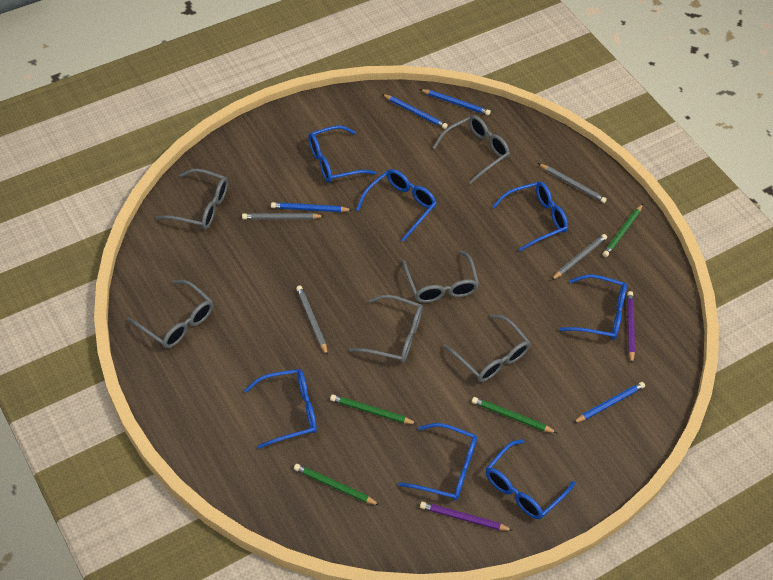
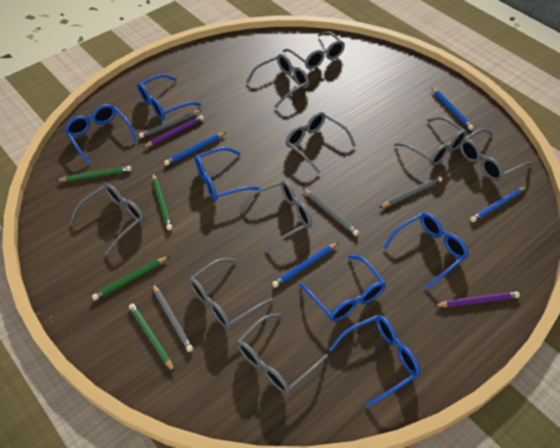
blue glasses: [244,369,317,449] [308,125,377,183] [356,169,437,242] [398,423,477,501] [486,439,575,519] [492,181,568,251] [559,274,627,340] = 7 -> [65,104,137,164] [137,74,201,119] [194,147,261,201] [299,255,386,322] [329,315,420,408] [383,212,469,289] = 6
grey glasses: [127,280,213,348] [156,169,228,229] [349,295,423,363] [402,251,479,303] [433,115,510,184] [443,314,531,382] = 6 -> [70,184,145,255] [189,258,274,329] [237,314,328,394] [240,181,312,251] [246,54,309,108] [283,31,345,69] [286,112,356,174] [394,116,467,166] [460,129,532,181] = 9

